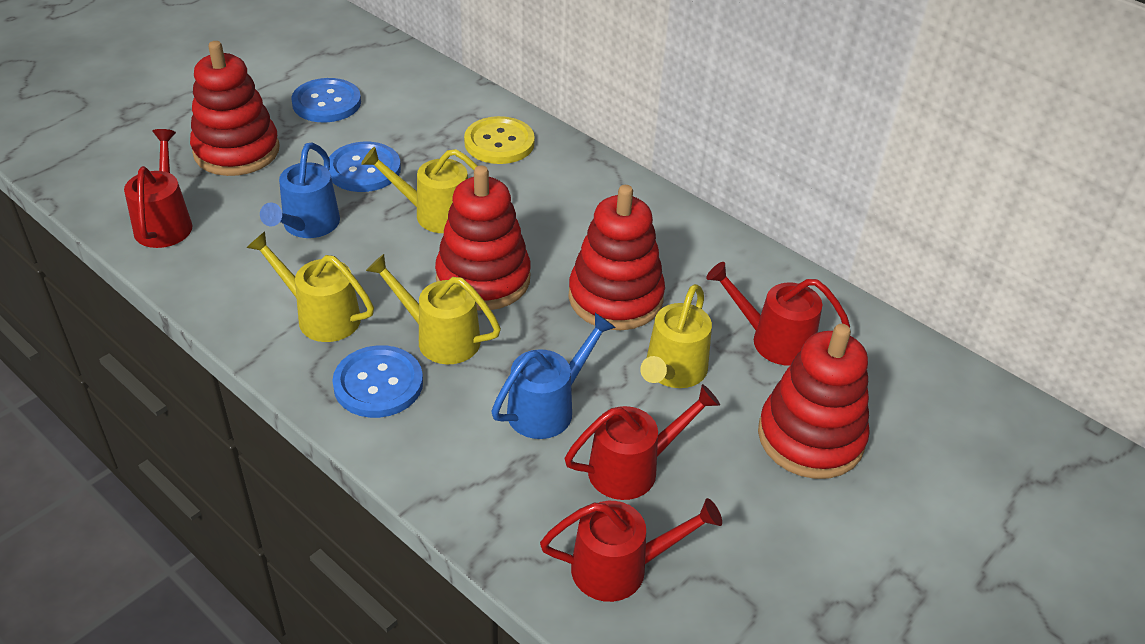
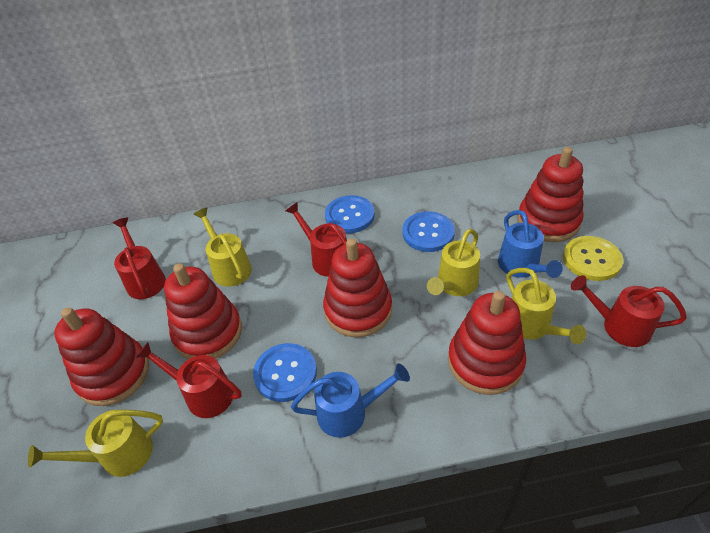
red stacking toy: [190,41,280,176] [435,165,531,310] [568,185,665,330] [758,324,870,479] = 4 -> [54,307,149,406] [164,263,242,359] [323,238,392,337] [448,291,526,395] [518,147,584,242] = 5

